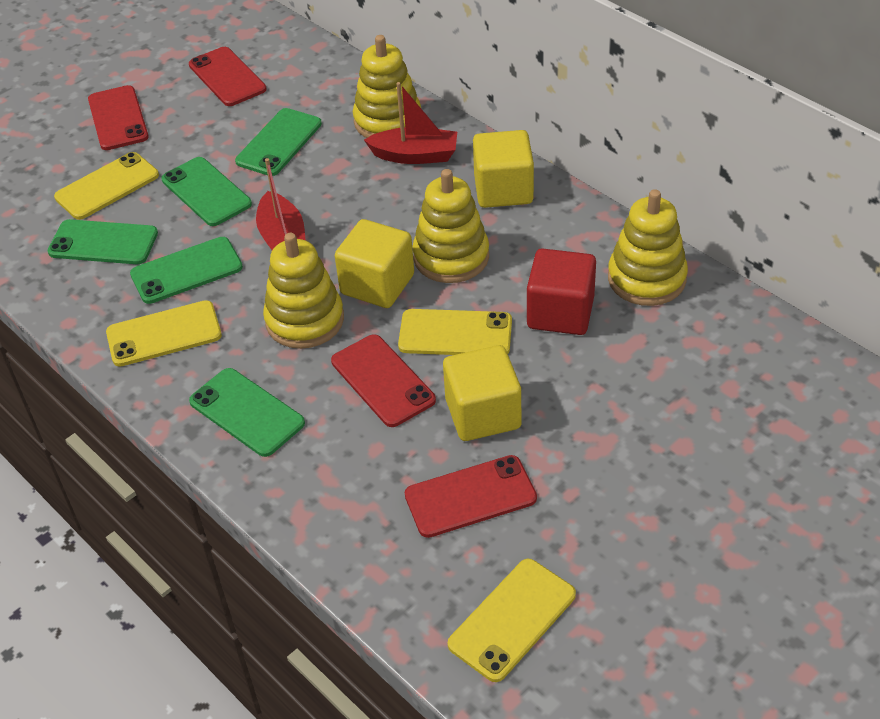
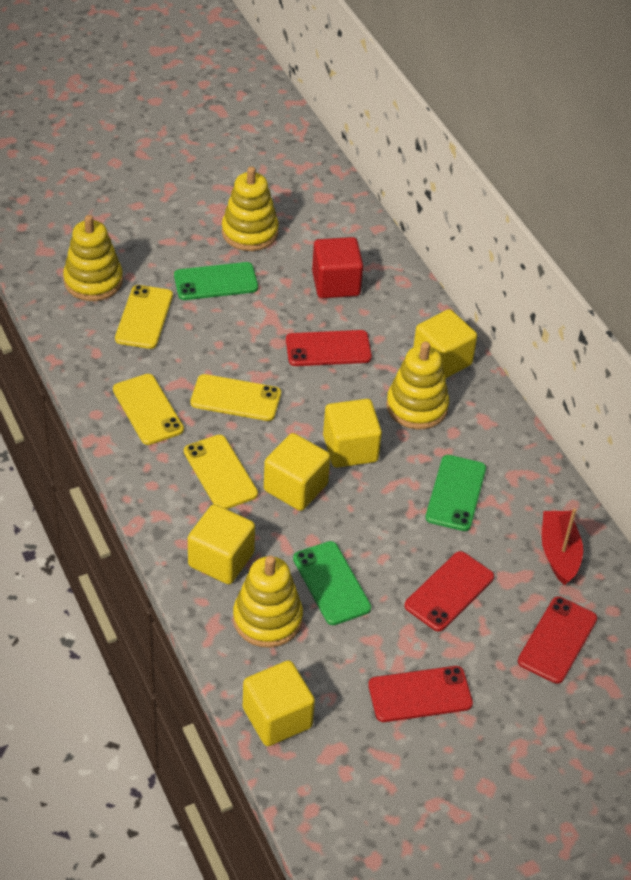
green phone: [48,219,158,264] [130,237,243,304] [161,157,252,226] [189,368,305,457] [235,108,322,176] = 5 -> [174,262,258,300] [293,541,371,625] [425,455,486,531] = 3
red boat: [256,158,306,250] [364,82,457,164] = 2 -> [542,508,583,585] = 1
yellow cube: [335,219,414,308] [443,345,521,441] [473,130,534,208] = 3 -> [188,504,255,584] [243,660,315,746] [264,433,330,511] [323,399,382,468] [413,309,477,379] = 5

